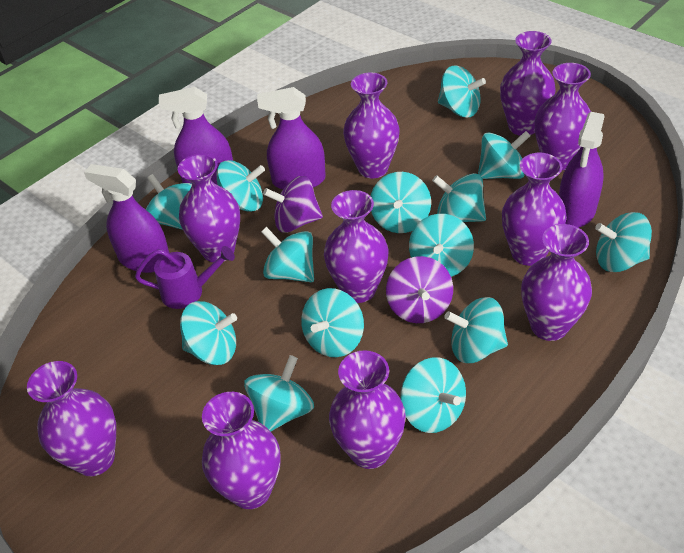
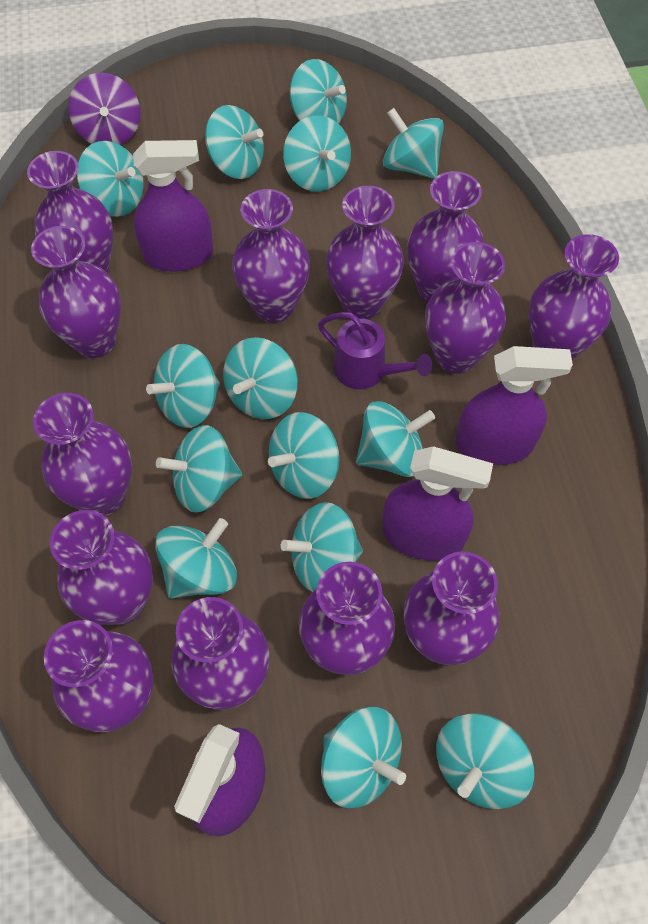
purple spinning top: [263,176,323,233] [386,256,453,323] = 2 -> [68,73,141,145] = 1
purple vase: [27,361,116,476] [178,154,240,263] [202,392,281,509] [324,190,389,303] [329,350,406,469] [343,72,400,178] [500,31,555,136] [502,153,567,266] [521,224,592,341] [535,63,591,170] = 10 -> [27,151,113,273] [31,226,121,358] [33,393,132,516] [44,620,154,732] [50,510,153,625] [171,597,270,710] [232,189,310,323] [299,562,395,675] [326,186,404,319] [404,552,500,665] [407,171,484,303] [425,242,506,374] [528,234,619,360] = 13

